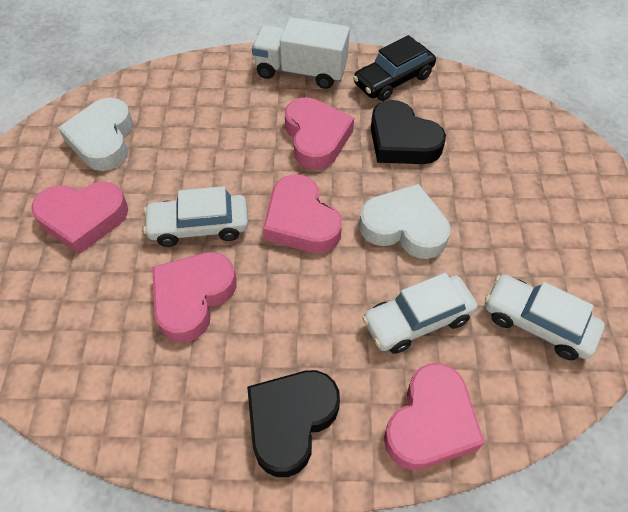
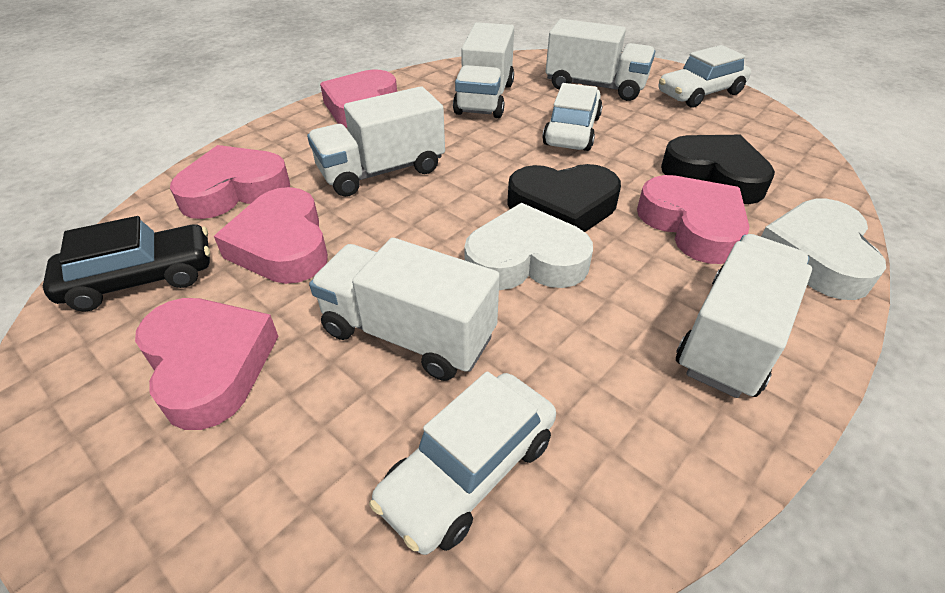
white truck: [252,17,350,89] = 1 -> [307,86,445,197] [309,238,500,381] [453,22,514,118] [546,19,655,101] [676,234,812,398] = 5

